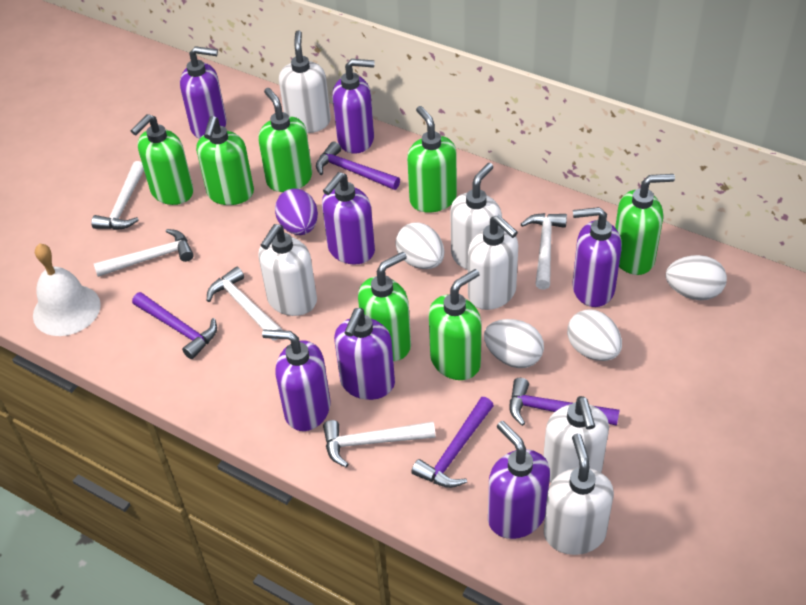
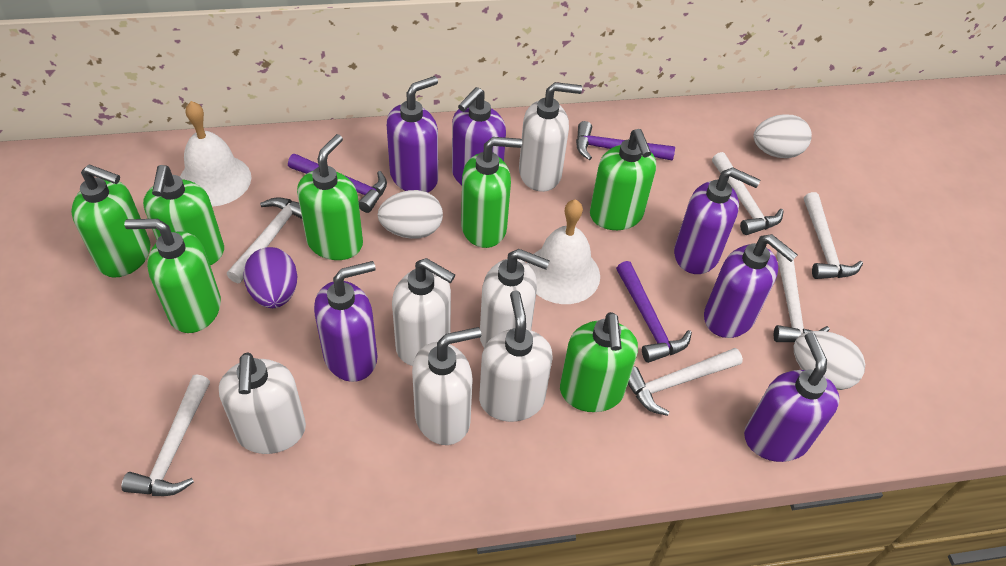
purple hammer: [132,292,217,359] [316,141,400,190] [411,397,494,488] [510,378,619,426] = 4 -> [288,154,387,213] [576,121,675,161] [616,261,692,363] = 3
purple soap dispenser: [180,46,227,139] [262,329,330,431] [322,172,375,265] [332,59,375,154] [334,308,395,400] [488,421,550,539] [572,207,622,307] = 7 -> [314,261,377,382] [387,76,438,193] [452,87,506,185] [674,167,760,274] [704,234,798,338] [744,332,840,462] = 6
white bell: [33,243,101,336] = 1 -> [180,101,251,207] [527,199,600,304] = 2
white egg: [396,223,444,269] [484,319,544,368] [567,309,622,361] [666,255,727,300] = 4 -> [378,190,443,239] [754,114,812,158] [794,331,865,390] = 3
white hammer: [91,161,144,230] [94,229,194,277] [207,267,282,340] [323,420,436,468] [521,213,567,290] = 5 -> [121,374,210,496] [227,197,302,283] [628,348,743,416] [712,152,783,235] [774,252,830,342] [804,192,863,279] = 6

